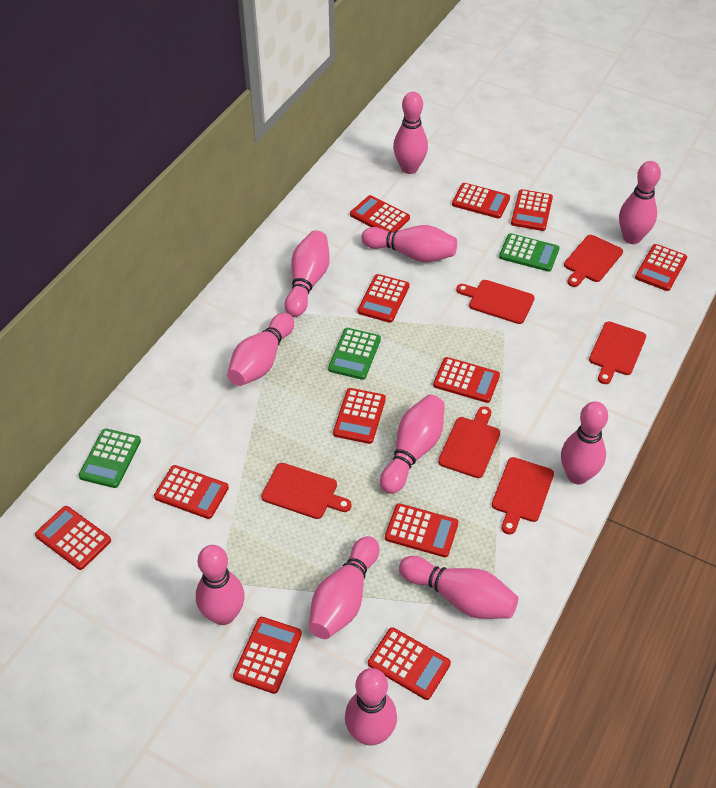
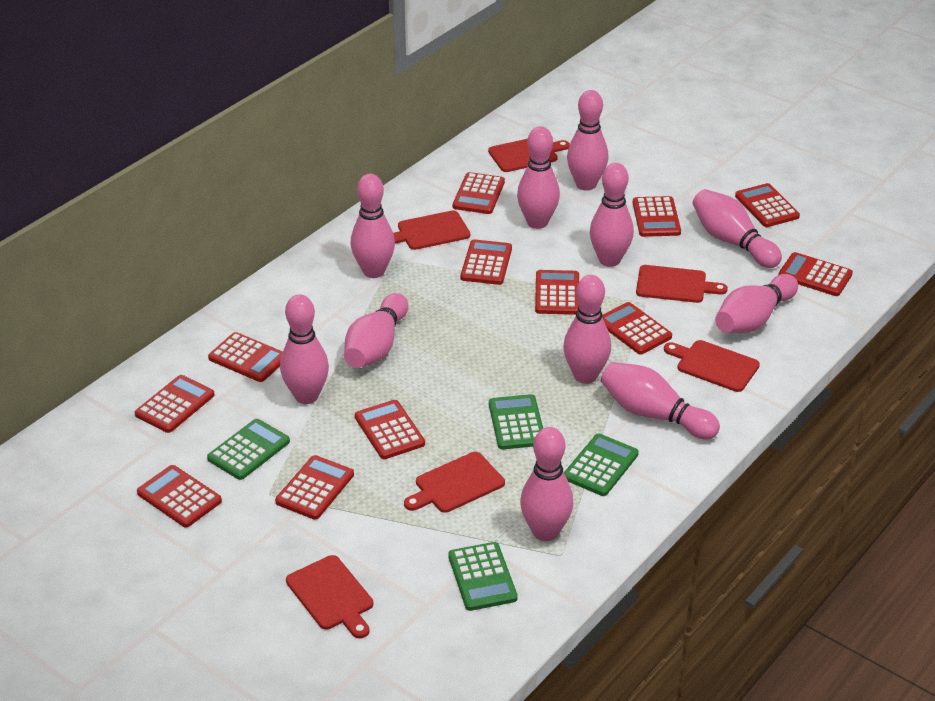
green calculator: [78,428,141,488] [328,328,381,380] [499,233,559,272] = 3 -> [207,419,290,480] [448,542,518,611] [489,394,543,449] [564,434,639,496] = 4

